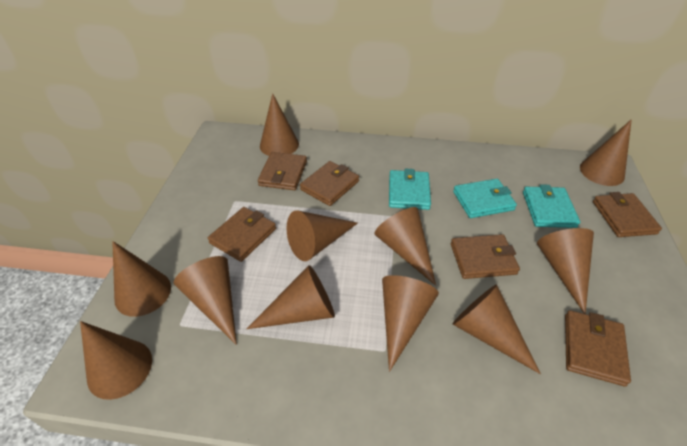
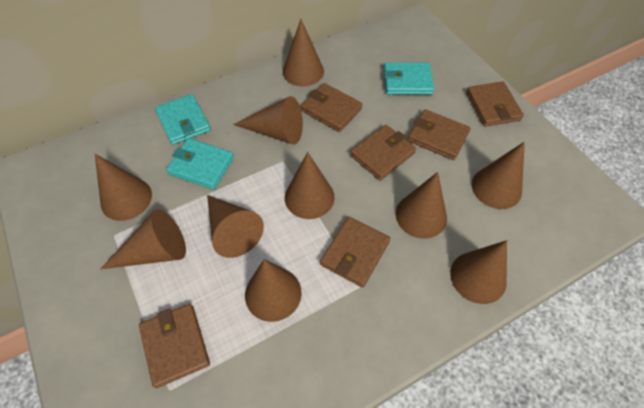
brown cone: [80,321,152,400] [112,241,171,317] [174,256,237,345] [247,265,335,329] [260,93,299,156] [287,210,358,261] [374,207,436,286] [382,275,439,372] [453,284,541,374] [537,228,594,314] [580,119,632,186] = 11 -> [95,154,152,221] [101,209,186,269] [207,195,264,258] [233,96,303,145] [245,259,302,322] [283,19,324,86] [285,152,335,219] [395,172,447,239] [450,240,507,304] [472,142,525,209] = 10

